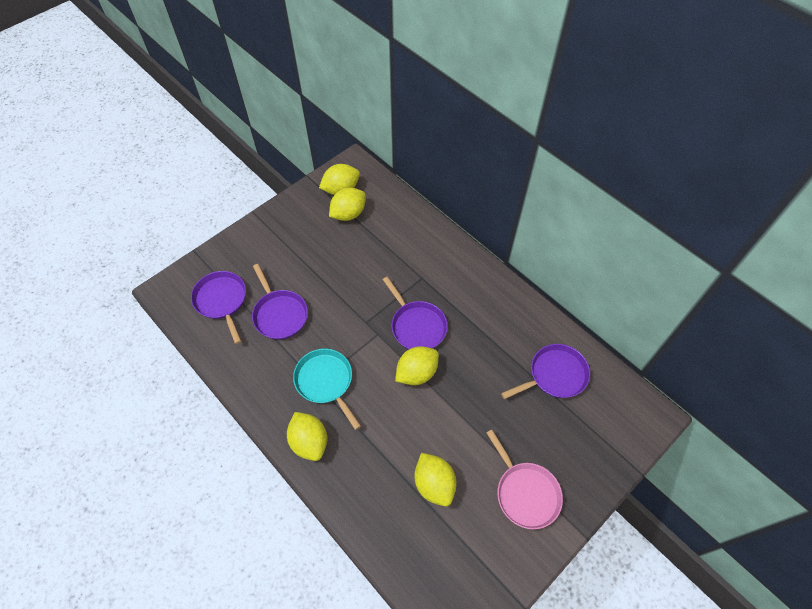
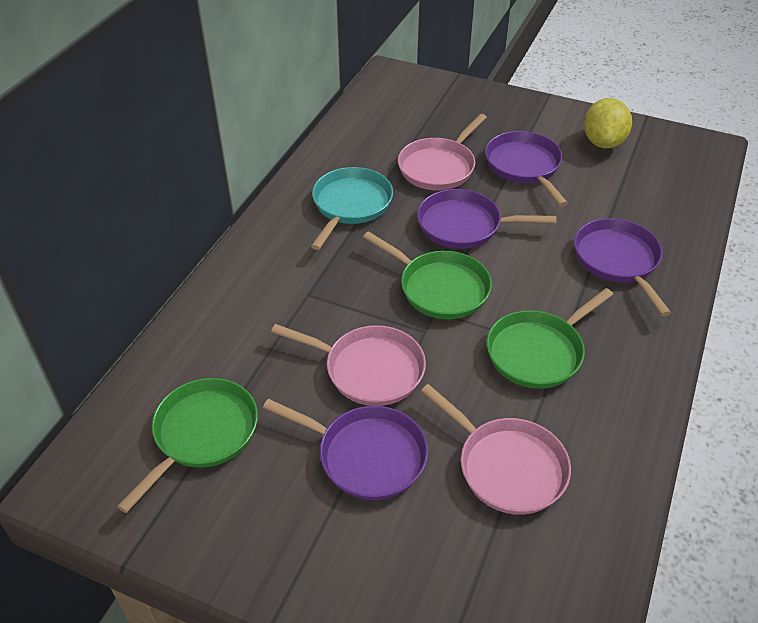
green pan: none = 0 -> [117,378,258,513] [363,231,492,319] [487,288,614,389] = 3
pink pan: [486,430,563,529] = 1 -> [271,324,426,406] [398,114,487,190] [421,384,571,515] = 3
yellow lemon: [287,412,327,461] [319,164,360,195] [329,188,366,221] [395,346,439,385] [415,453,456,506] = 5 -> [584,98,632,148] = 1

